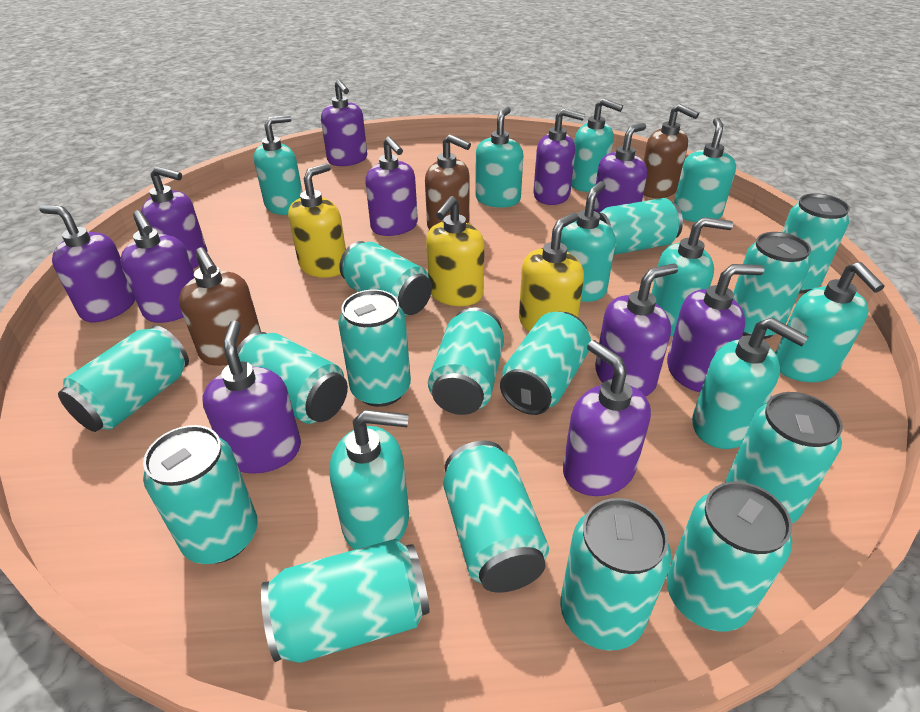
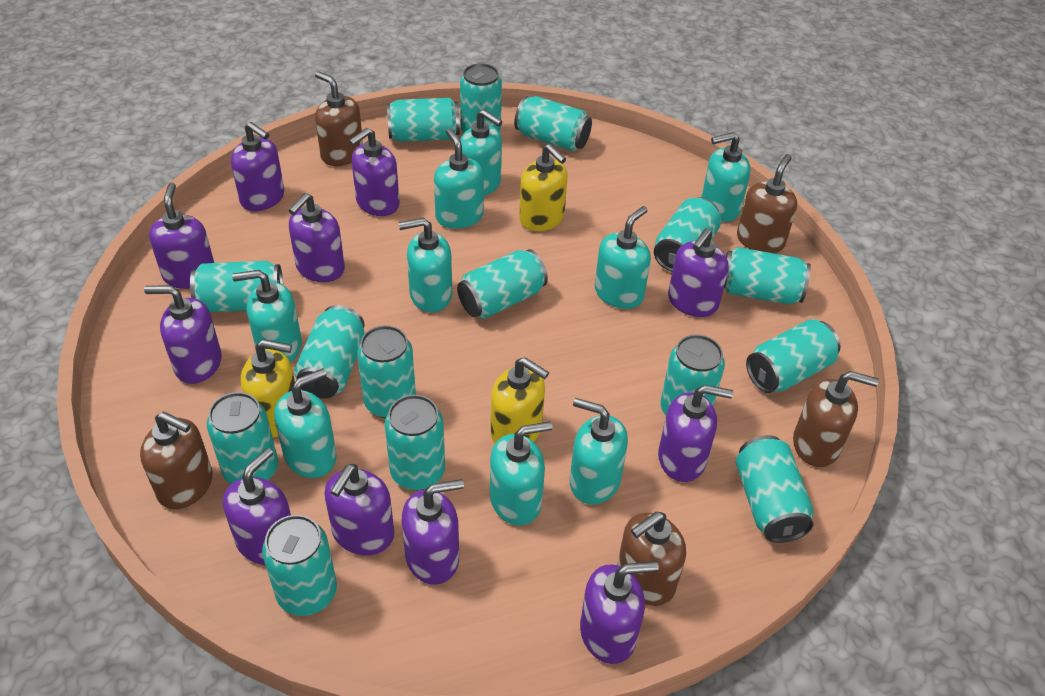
brown soap dispenser: [179,247,261,366] [425,134,471,230] [643,104,699,198] = 3 -> [140,412,213,509] [315,71,363,166] [617,512,686,606] [737,154,797,253] [793,371,879,467] = 5

